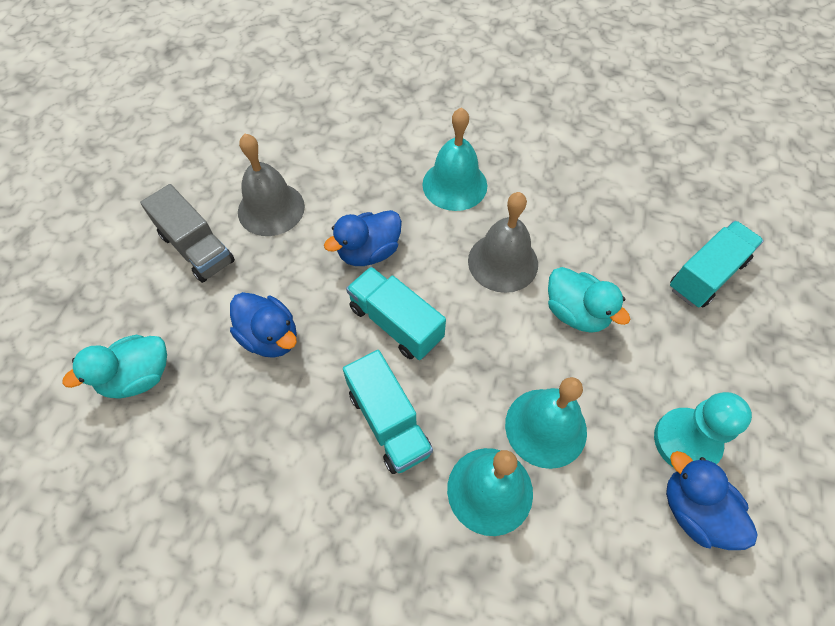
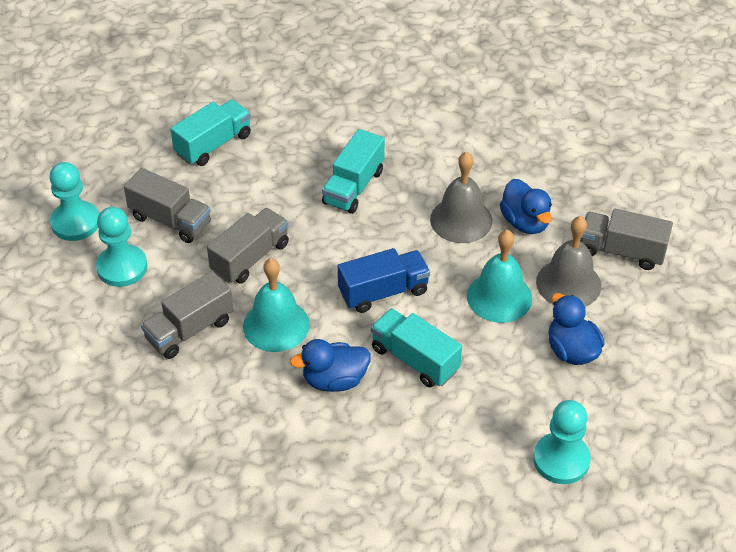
blue truck: none = 0 -> [338,248,430,313] = 1
grey truck: [140,184,235,283] = 1 -> [124,168,211,243] [141,271,234,359] [207,208,289,284] [580,209,673,270] = 4
turquoise bell: [422,107,487,211] [447,448,533,536] [505,377,587,469] = 3 -> [243,258,310,352] [467,230,532,323] = 2
turquoise duck: [62,335,167,399] [548,267,630,333] = 2 -> none = 0
turquoise pawn: [654,392,752,468] = 1 -> [49,162,99,241] [96,207,147,287] [533,400,591,484] = 3

